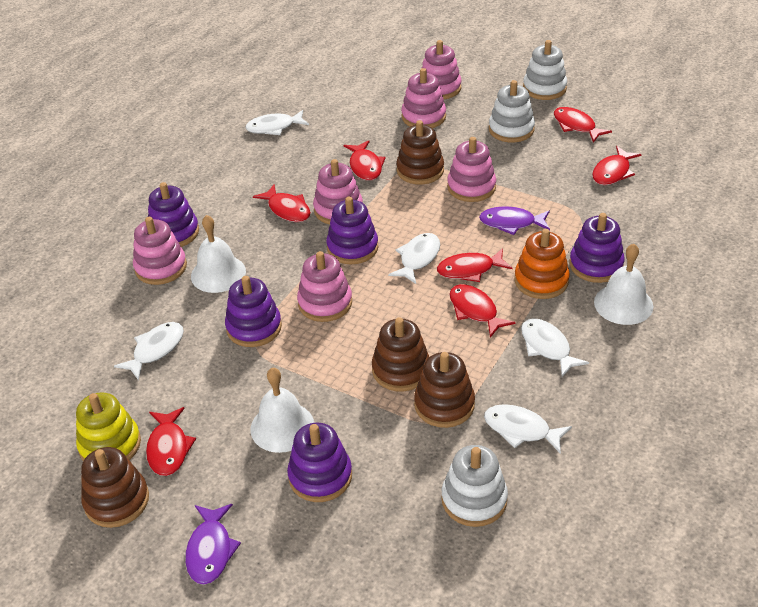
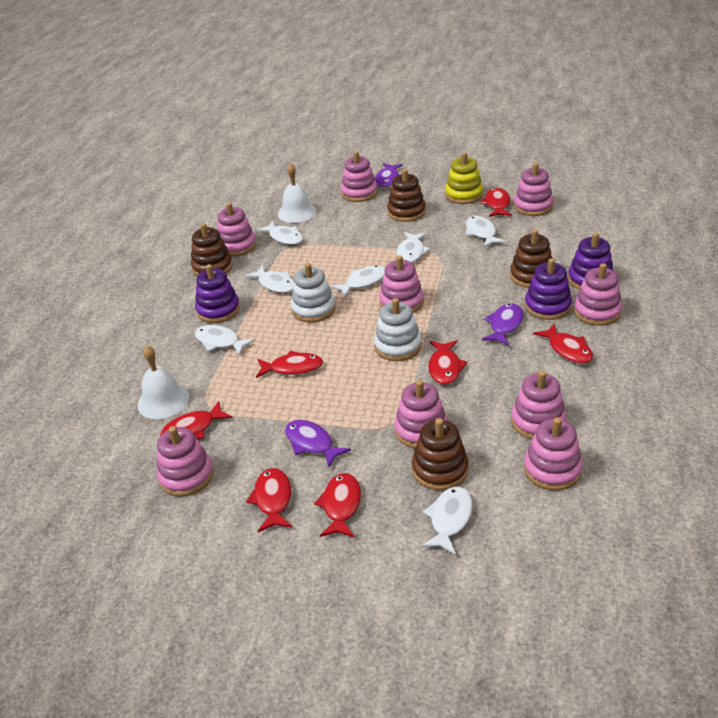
orange stacking toy: [514,229,570,299] = 1 -> none = 0
pink stacking toy: [133,217,187,285] [297,251,352,322] [313,159,363,224] [401,68,446,128] [422,40,462,99] [447,137,496,202] = 6 -> [157,426,214,497] [217,203,256,257] [341,151,378,202] [379,256,424,313] [394,380,448,449] [511,371,566,439] [514,163,553,216] [524,417,583,491] [574,263,622,326] = 9
purple fish: [185,504,241,585] [479,206,550,235] = 2 -> [285,420,351,468] [375,163,403,188] [482,303,524,346] = 3
purple stacking toy: [148,182,199,247] [225,276,282,347] [287,423,352,502] [326,196,378,265] [569,213,625,283] = 5 -> [195,264,240,323] [525,258,572,320] [568,232,614,290] = 3
white bell: [191,215,246,293] [251,367,314,453] [594,244,653,325] = 3 -> [137,346,190,419] [278,163,317,223] = 2
white fish: [114,322,184,380] [246,110,309,135] [388,233,440,284] [484,404,572,454] [521,318,589,377] = 5 -> [195,325,255,356] [245,265,294,293] [257,221,303,245] [331,265,385,297] [396,232,430,263] [421,487,473,555] [466,216,506,247] = 7
white stacking toy: [441,445,508,527] [489,80,535,143] [523,40,567,100] = 3 -> [291,263,336,323] [374,298,422,361] = 2

